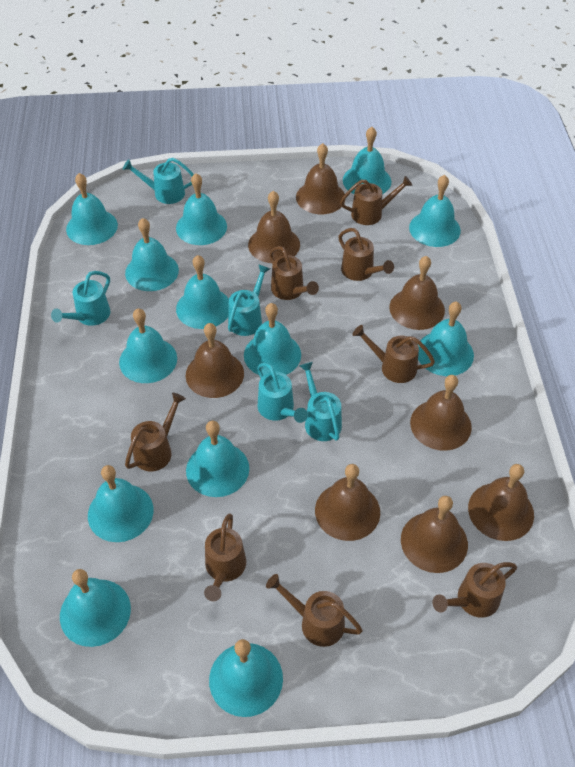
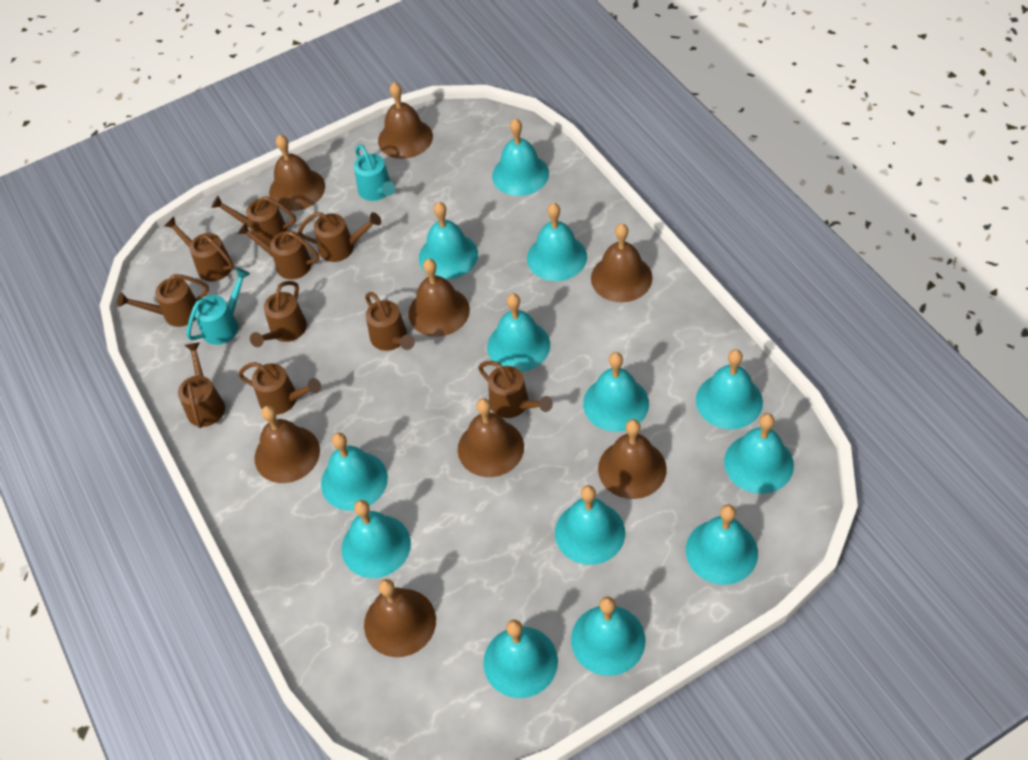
brown watering can: [125,393,186,471] [204,513,246,601] [266,574,363,647] [269,246,319,300] [338,228,394,281] [340,176,412,225] [353,325,435,383] [432,562,517,618] = 8 -> [117,274,209,327] [164,217,234,281] [178,342,225,428] [211,196,296,245] [238,222,319,279] [238,362,321,415] [250,281,307,347] [298,212,381,262] [365,292,415,351] [478,361,553,418] = 10
turquoise watering can: [51,271,111,326] [123,158,194,204] [228,264,270,336] [257,363,308,423] [299,362,342,441] = 5 -> [187,268,250,345] [354,144,396,201] = 2

